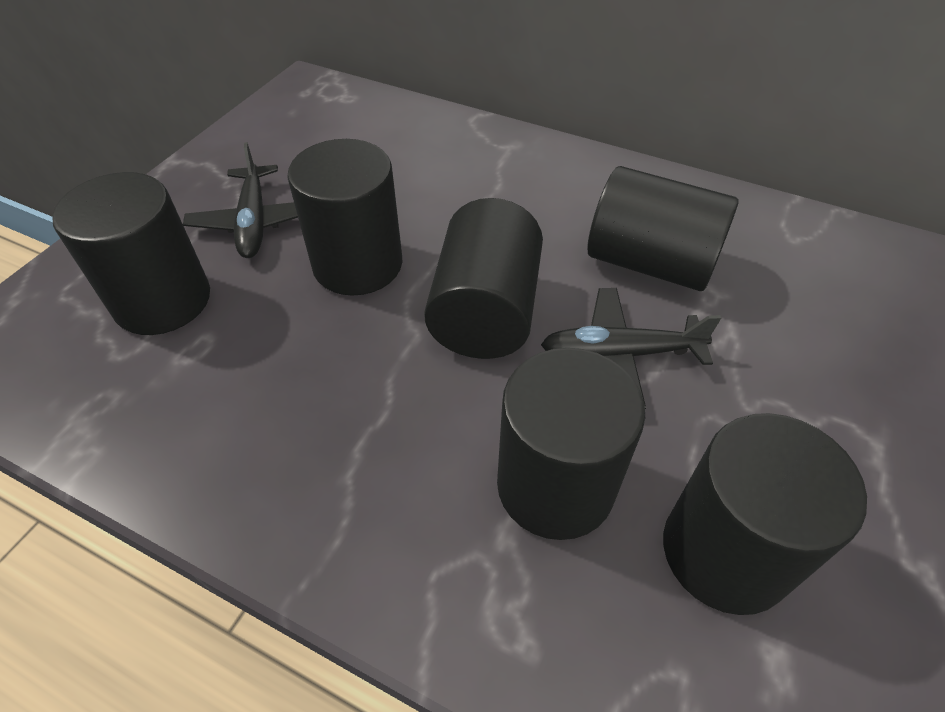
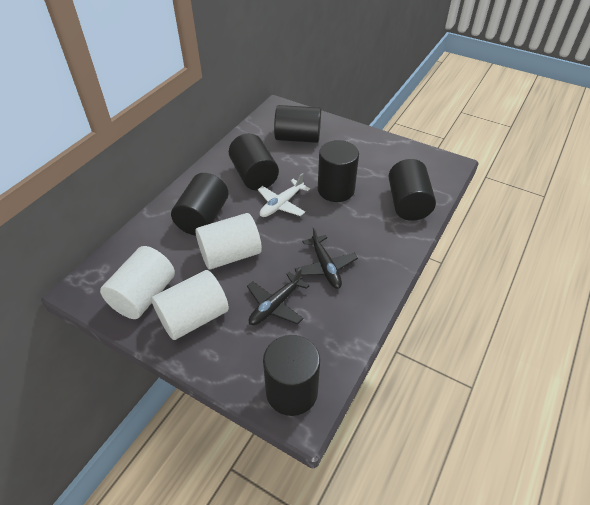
white cylinder: none = 0 -> [100,246,175,319] [151,270,229,340] [195,213,262,270] = 3
white plane: none = 0 -> [258,173,310,217] = 1

